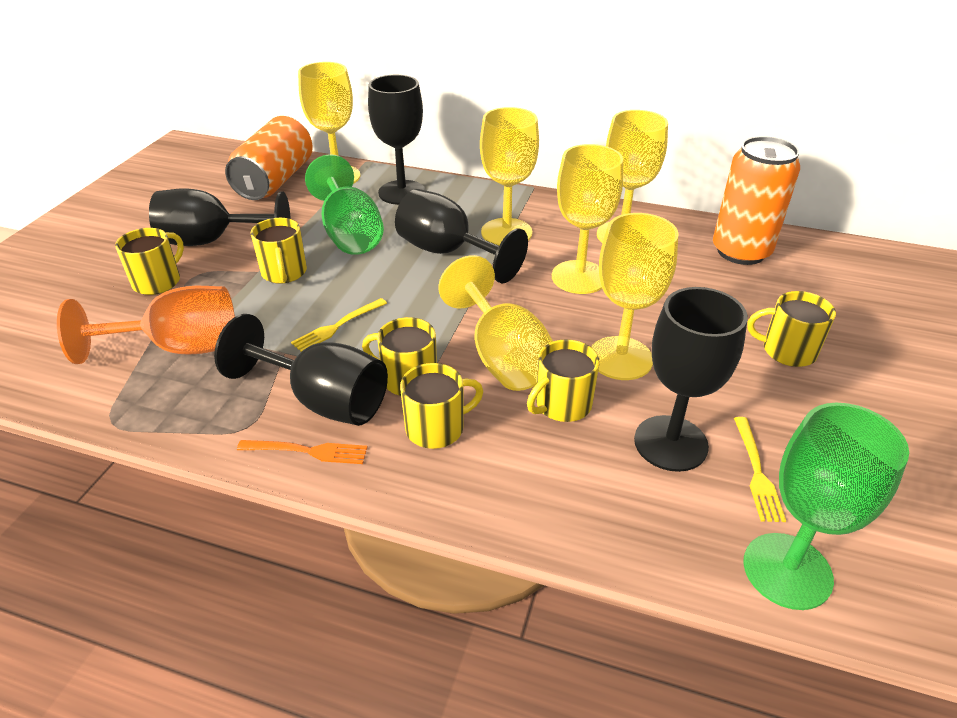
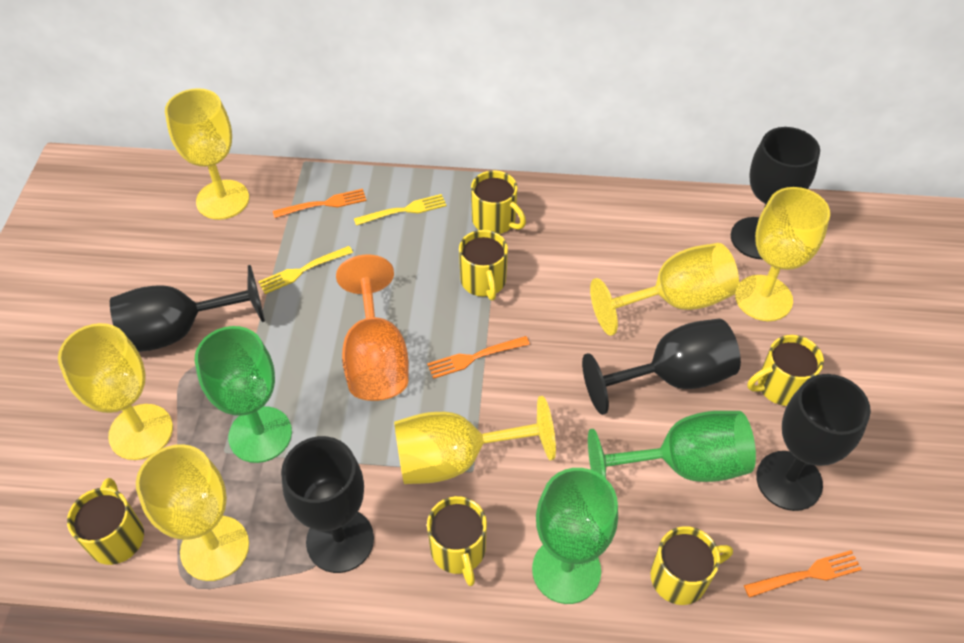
green goblet: [305,154,384,255] [743,403,909,610] = 2 -> [195,326,292,463] [532,468,618,604] [588,411,756,482] = 3
orange can: [225,116,313,200] [713,136,800,265] = 2 -> none = 0
orange fork: [237,440,367,464] = 1 -> [273,189,367,218] [427,336,530,379] [744,550,862,598] = 3

